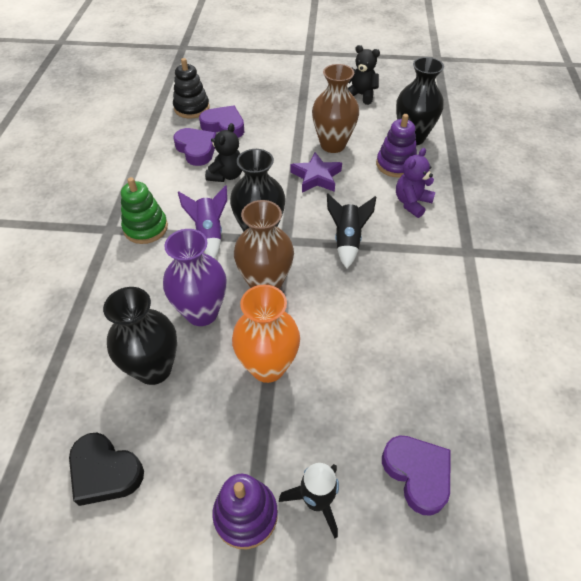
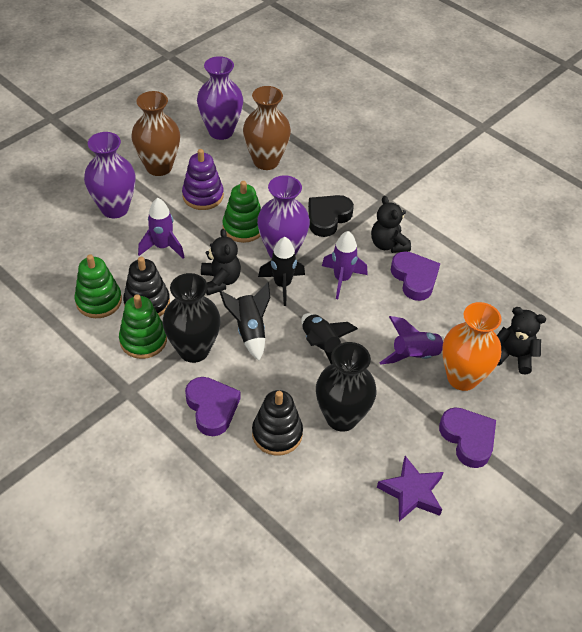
black rocket: [279,463,339,539] [327,194,376,268] = 2 -> [219,282,270,361] [258,237,305,306] [301,313,358,364] = 3
black stacking toy: [173,58,210,118] = 1 -> [123,257,170,317] [252,390,303,456] = 2
black teddy bear: [205,123,242,182] [348,45,380,105] = 2 -> [201,229,241,295] [371,196,411,253] [497,307,546,375] = 3
black vase: [103,287,177,385] [230,149,286,232] [396,57,444,145] = 3 -> [162,273,221,363] [316,342,377,432] = 2
green stacking toy: [121,177,168,244] = 1 -> [75,254,122,318] [119,294,167,359] [222,181,261,243] = 3
purple rocket: [178,185,227,259] = 1 -> [138,198,185,259] [322,231,368,299] [379,316,445,365] = 3
purple stacking toy: [212,474,278,549] [376,114,417,177] = 2 -> [182,149,224,210] = 1
purple teddy bear: [396,148,436,218] = 1 -> none = 0
purple vase: [163,229,227,326] = 1 -> [84,132,136,218] [197,56,243,140] [257,175,310,258] = 3

